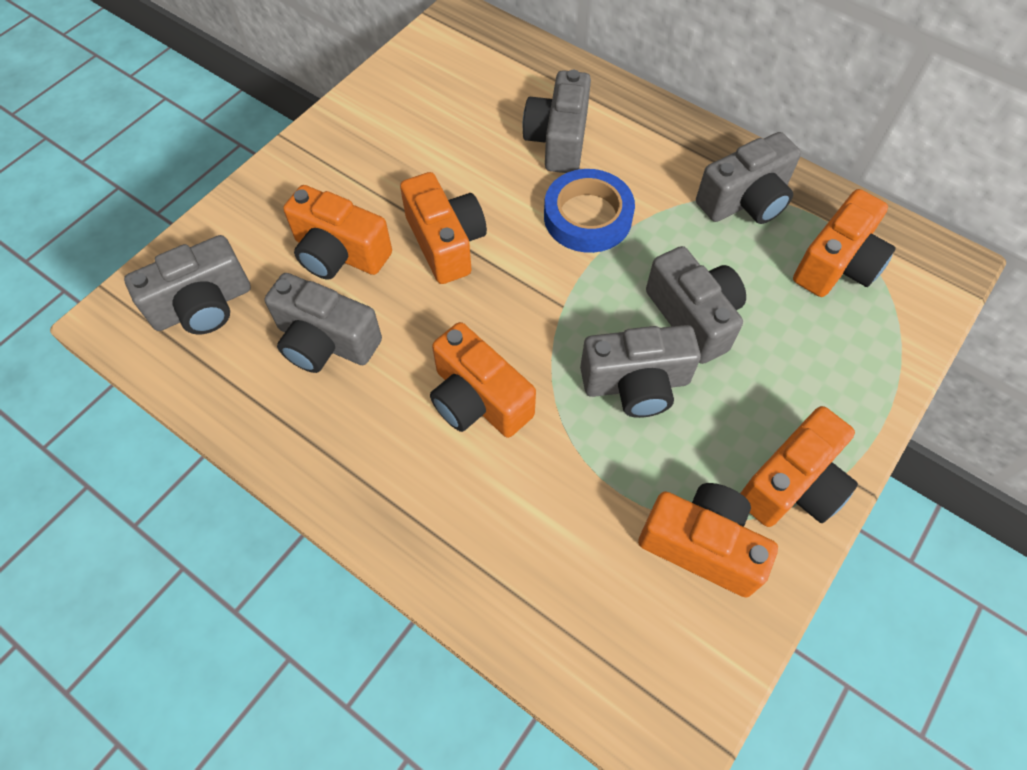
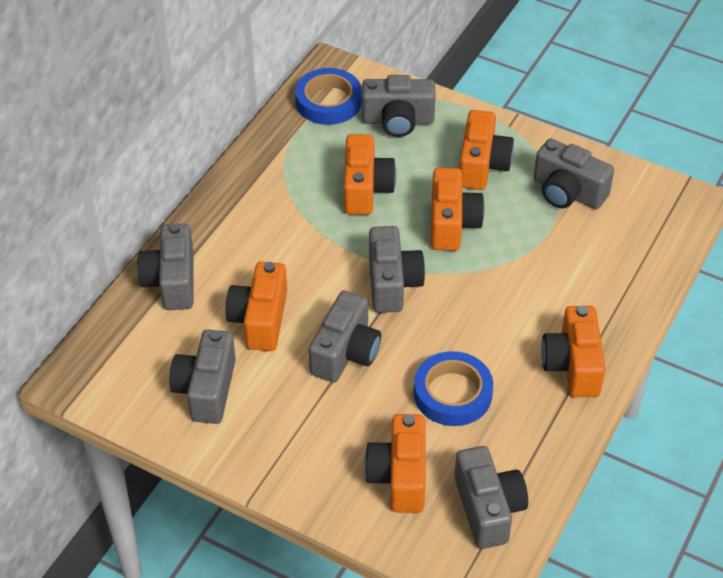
blue tape: [544,169,635,253] = 1 -> [295,68,362,125] [414,351,493,426] = 2
grey camera: [124,235,251,335] [265,273,382,373] [522,70,591,173] [580,325,701,418] [646,246,746,364] [696,132,801,224] = 6 -> [137,223,193,310] [169,330,236,424] [309,291,381,382] [362,75,436,137] [369,226,425,313] [454,446,528,549] [534,139,614,209] = 7

